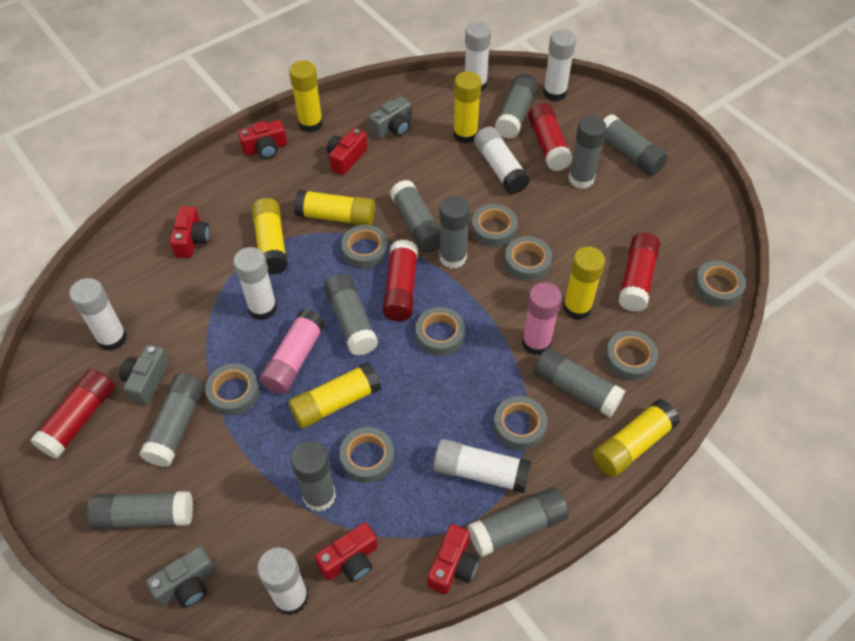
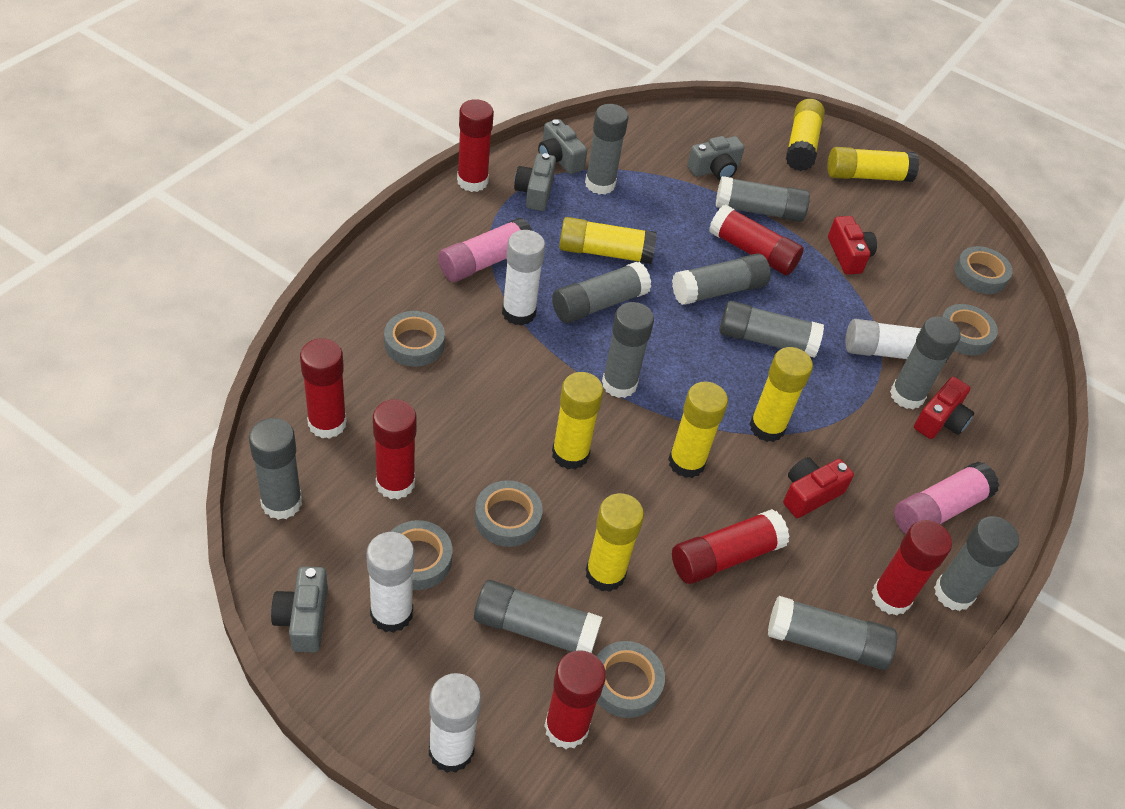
grey camera: [119,344,169,405] [146,546,216,608] [369,96,411,139] = 3 -> [271,566,328,652] [514,153,556,211] [538,119,587,174] [687,136,745,180] = 4
grey tape: [205,364,260,416] [339,427,394,483] [341,225,388,269] [415,307,465,356] [471,204,517,247] [493,396,547,450] [504,236,552,281] [605,331,658,381] [694,261,746,307] = 9 -> [384,311,445,367] [390,520,452,590] [475,480,543,547] [597,641,665,718] [942,304,998,356] [955,246,1013,294] = 6
red camera: [170,206,210,258] [238,120,287,159] [315,522,378,582] [327,128,368,175] [427,524,479,595] = 5 -> [783,457,854,518] [828,216,877,275] [914,377,974,439] = 3
red glue stick: [30,369,115,459] [383,240,418,321] [528,103,573,171] [618,233,660,312] = 4 -> [300,338,347,439] [373,399,416,499] [457,99,494,192] [544,650,606,749] [672,509,790,584] [709,204,804,275] [872,520,952,616] = 7
white glue stick: [69,278,127,351] [233,247,277,320] [257,547,309,615] [433,439,531,493] [465,22,491,91] [474,126,530,194] [543,30,576,101] = 7 -> [366,532,414,633] [429,673,481,773] [502,230,545,326] [845,319,949,363] = 4

